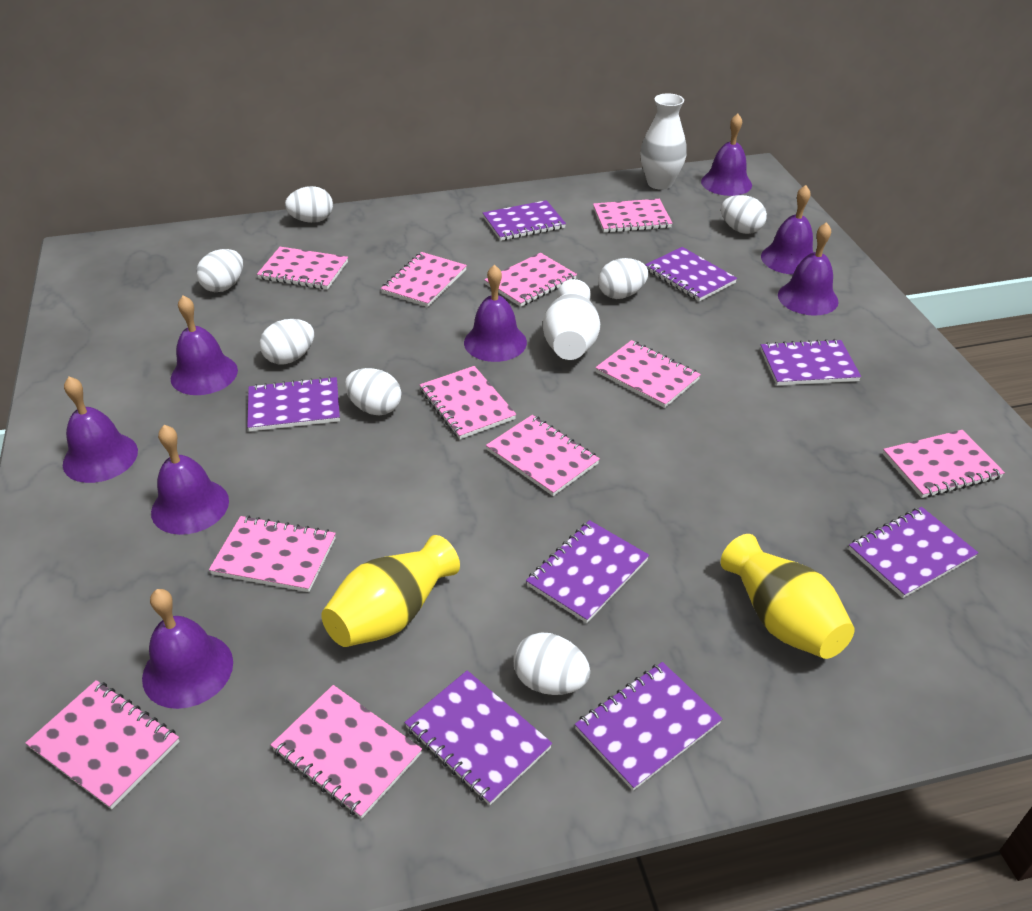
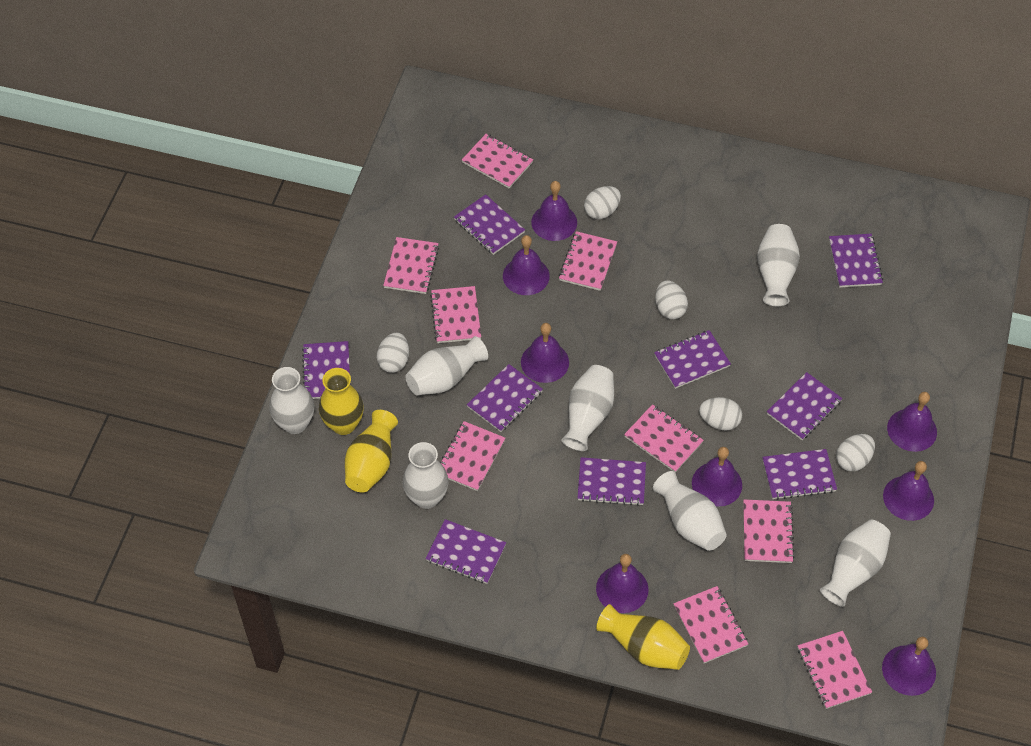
pink notebook: [26,680,180,809] [209,515,336,592] [257,247,348,289] [271,685,422,819] [381,252,467,307] [420,366,516,439] [484,253,577,307] [486,415,600,496] [593,199,672,233] [595,340,701,408] [883,430,1005,498] = 11 -> [383,237,439,294] [430,286,481,343] [440,421,505,491] [462,134,533,188] [559,231,617,291] [624,404,704,473] [673,586,748,663] [743,499,795,563] [798,631,872,709] = 9
purple notebook: [247,376,340,431] [405,670,552,805] [483,200,566,241] [526,520,649,623] [575,662,723,791] [645,247,737,302] [760,339,861,386] [848,507,978,598] = 8 -> [302,341,350,399] [425,519,506,584] [454,194,525,255] [467,364,543,432] [578,457,646,506] [654,330,731,389] [762,449,837,500] [767,372,842,440] [829,234,883,288] = 9
white egg: [196,249,243,292] [259,319,314,365] [285,186,333,223] [345,368,401,415] [514,632,590,695] [598,258,648,299] [721,195,767,234] = 7 -> [377,333,409,373] [584,186,621,219] [655,280,688,319] [699,397,742,430] [836,434,875,472] = 5
white vase: [543,279,600,360] [640,93,687,190] = 2 -> [269,367,314,434] [403,442,449,509] [406,336,488,395] [561,365,614,451] [653,471,727,551] [757,224,800,306] [820,520,891,607] = 7
yellow vase: [321,535,460,647] [721,534,855,659] = 2 -> [319,368,364,435] [345,410,398,493] [596,604,690,670] = 3

